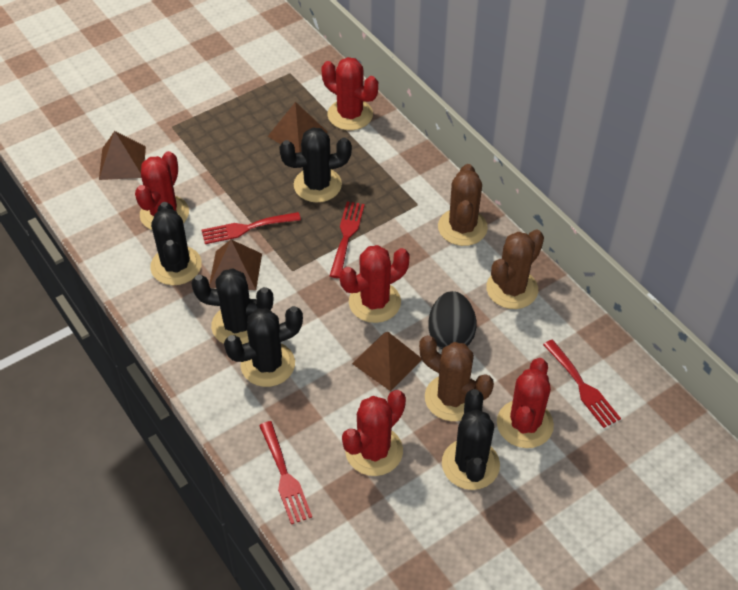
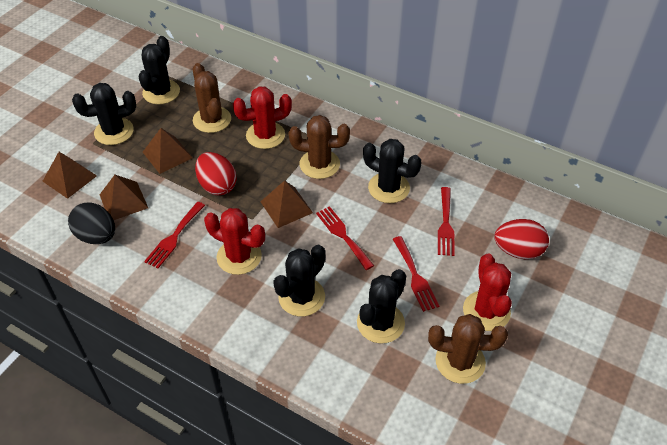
red cactus: [135,151,189,230] [321,57,378,130] [340,245,410,323] [342,390,406,476] [497,358,554,448] = 5 -> [204,208,265,275] [233,86,292,149] [463,254,512,331] = 3
red egg: none = 0 -> [195,152,237,195] [494,219,549,259] = 2

